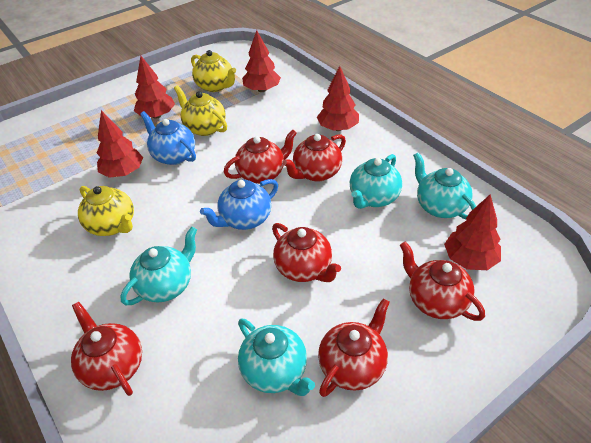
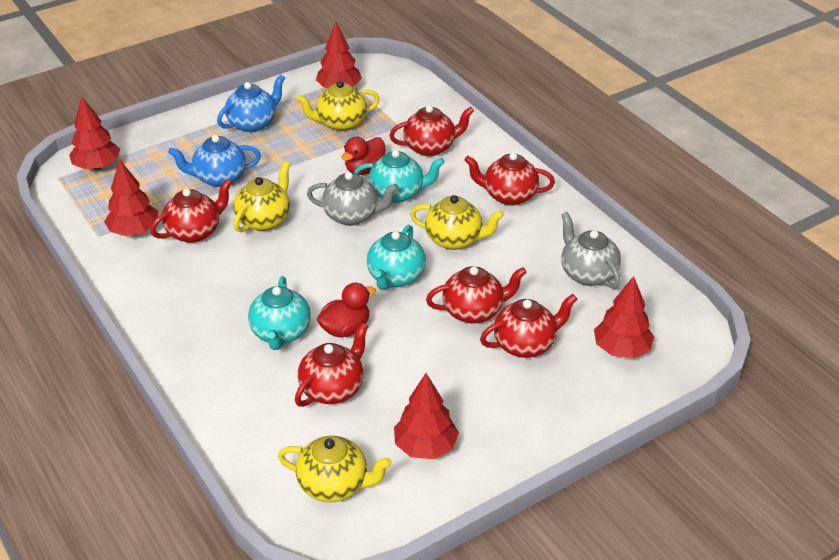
grey teapot: none = 0 -> [307,172,399,226] [561,212,621,289] = 2
red duck: none = 0 -> [317,283,376,338] [341,137,386,175] = 2
turquoise teapot: [121,227,197,305] [238,319,315,396] [350,154,402,209] [413,152,476,219] = 4 -> [248,276,311,350] [354,150,445,203] [367,225,426,290] = 3
yellow teapot: [78,186,134,236] [174,85,227,136] [191,50,236,92] = 3 -> [233,161,290,232] [278,436,392,503] [296,81,380,131] [410,195,504,250] = 4

